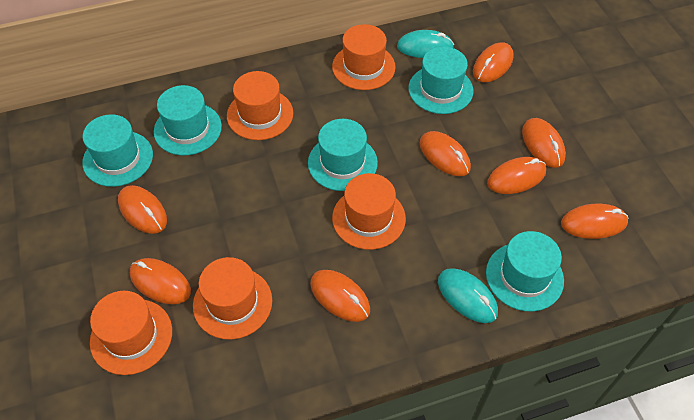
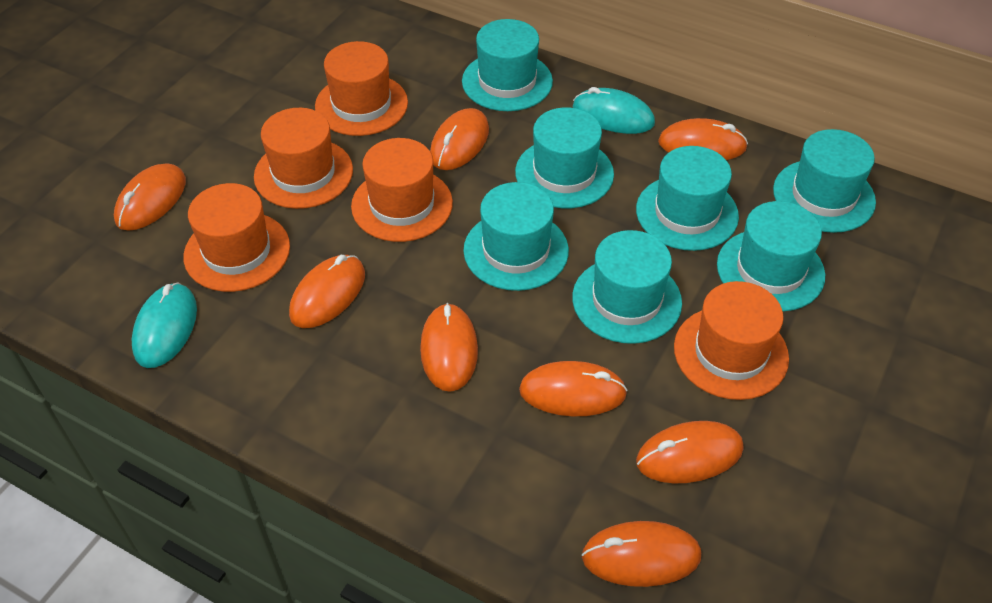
turquoise hat: [82,114,153,187] [154,85,222,155] [308,119,378,191] [408,47,473,114] [486,231,564,311] = 5 -> [462,19,553,111] [463,182,569,291] [515,107,614,208] [572,230,682,344] [636,146,739,251] [717,201,825,311] [773,129,876,233] = 7

